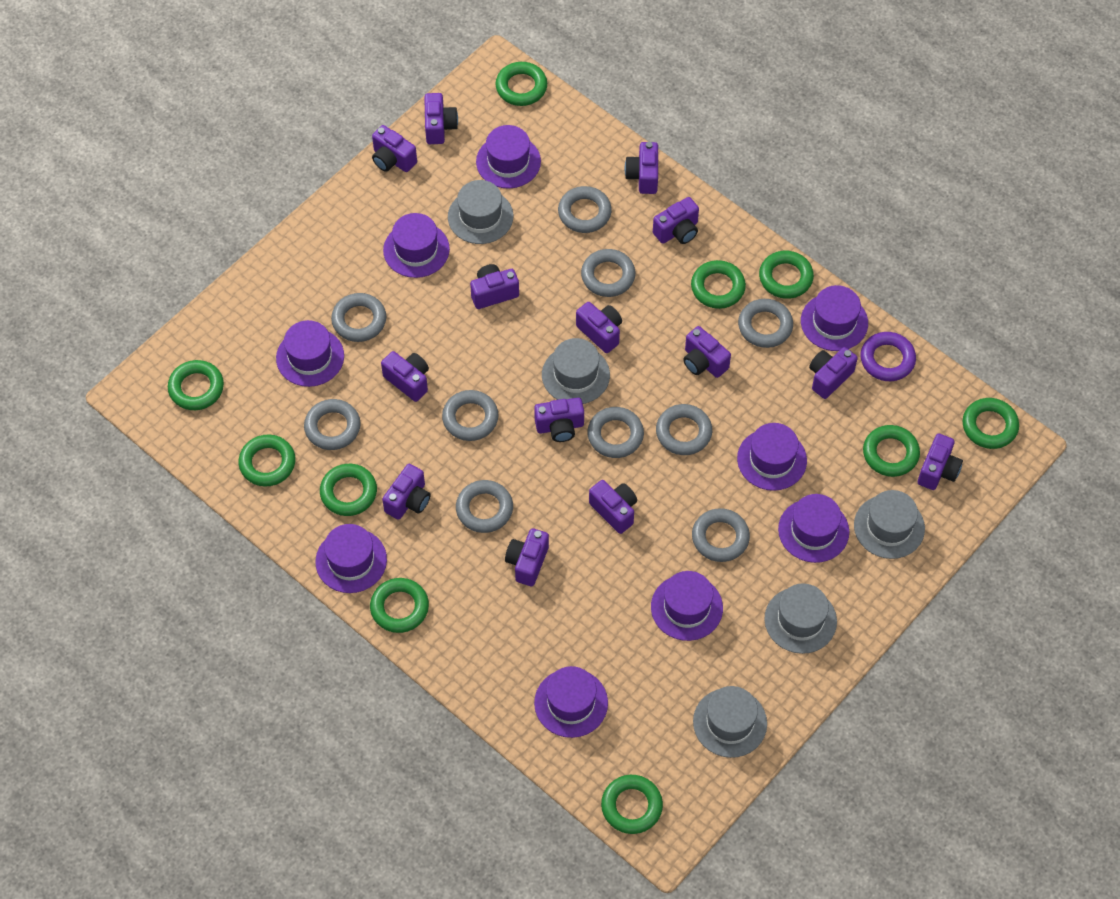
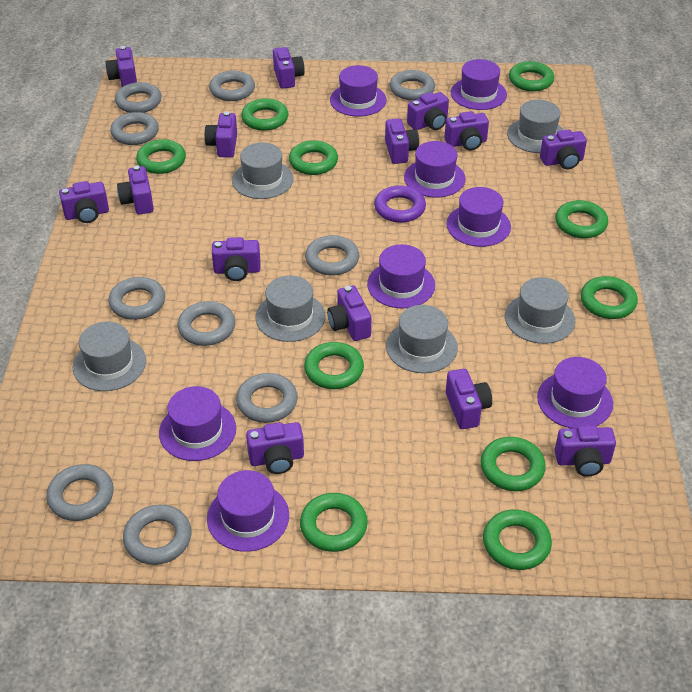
grey hat: [448,180,513,244] [542,338,610,404] [693,686,767,758] [764,583,837,654] [854,490,925,559] = 5 -> [73,321,146,391] [232,142,294,199] [256,275,325,342] [386,305,458,373] [505,277,575,344] [507,100,564,153] = 6
purple hat: [276,320,344,387] [315,524,387,593] [383,213,450,278] [476,125,541,188] [534,666,608,738] [651,571,723,641] [737,423,807,491] [778,494,849,563] [801,285,868,351] = 9 -> [159,386,236,461] [207,470,289,552] [330,65,387,117] [367,244,435,309] [404,141,466,198] [446,187,511,247] [451,59,507,110] [537,357,613,428] = 8

